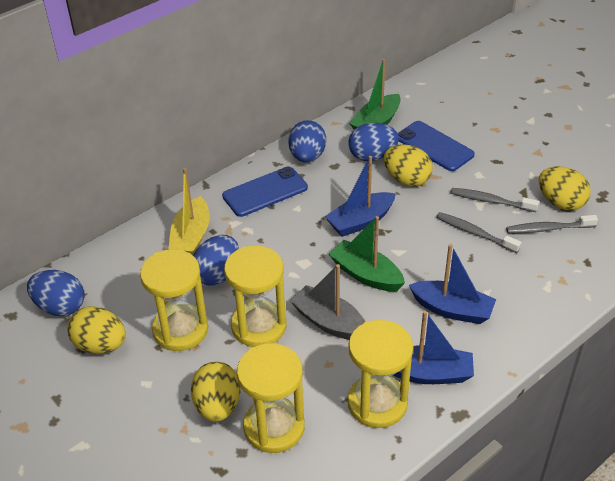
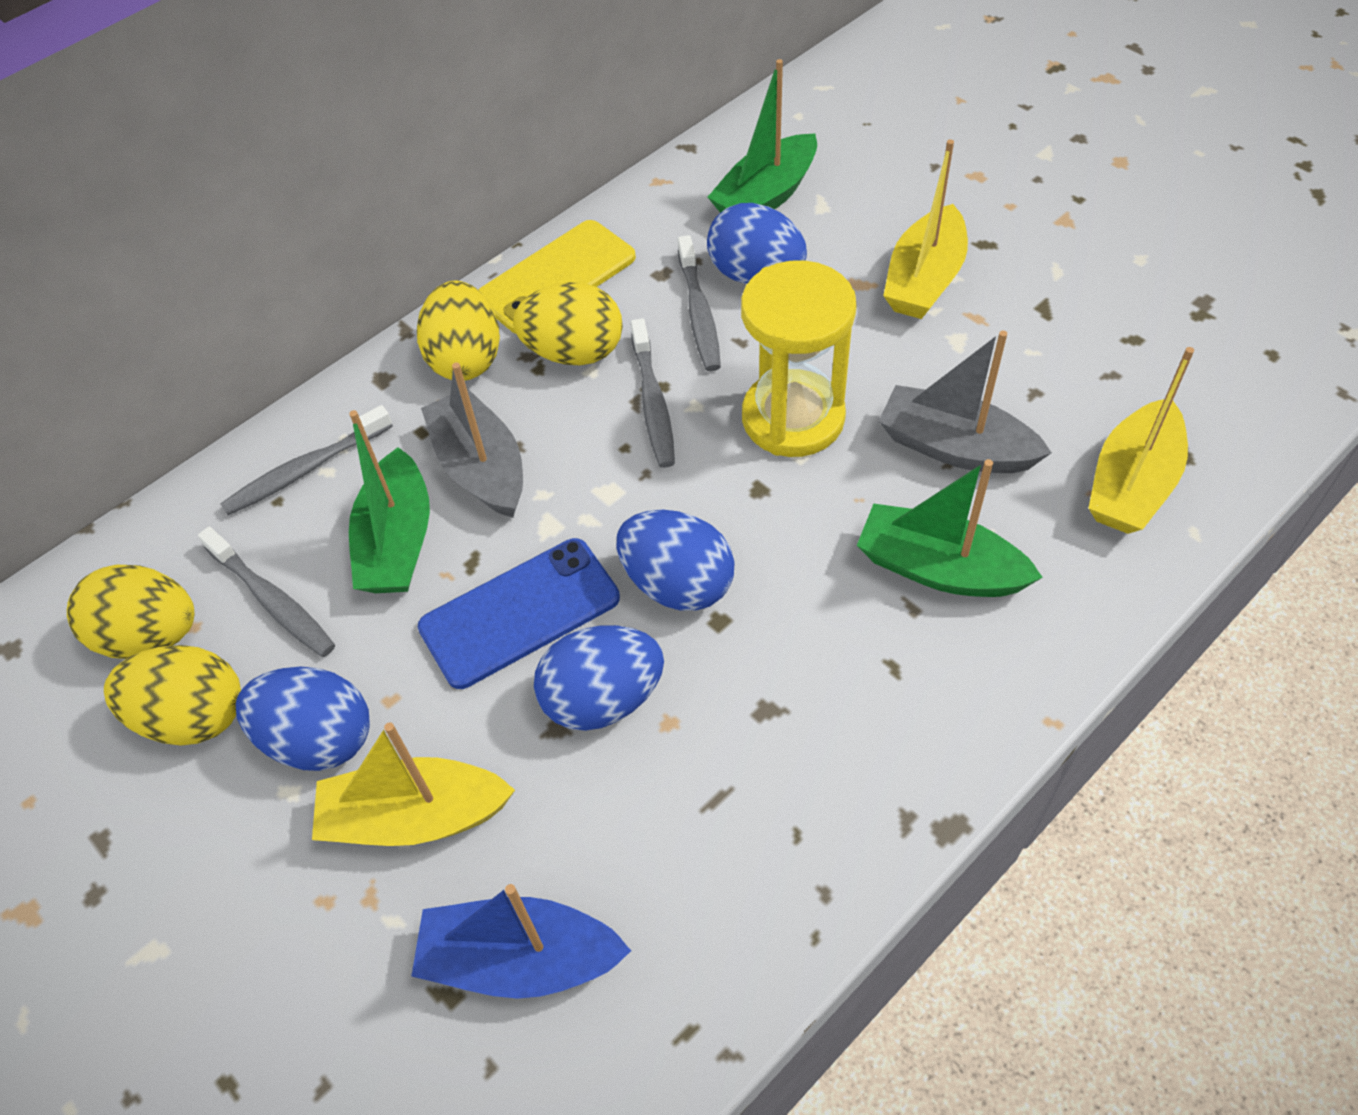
blue boat: [325,156,396,237] [394,311,474,384] [409,244,496,324] = 3 -> [411,884,631,999] = 1
blue phone: [222,166,308,217] [398,121,475,171] = 2 -> [418,538,620,689] = 1
green boat: [329,216,405,292] [349,59,401,130] = 2 -> [349,410,430,593] [708,59,817,213] [857,459,1043,597] = 3
grey boat: [290,264,366,340] = 1 -> [421,362,523,518] [878,331,1052,473] = 2
grey toothbrush: [436,212,521,253] [450,188,539,212] [506,215,598,233] = 3 -> [198,526,335,657] [220,405,393,515] [631,318,675,468] [678,235,721,371] = 4
yellow boat: [168,168,210,255] = 1 -> [312,722,515,846] [883,139,968,319] [1089,347,1194,534] = 3
yellow hourglass: [140,249,208,351] [224,245,287,347] [237,343,305,453] [348,320,413,428] = 4 -> [741,260,857,457] = 1
yellow phone: none = 0 -> [478,220,636,334] = 1

